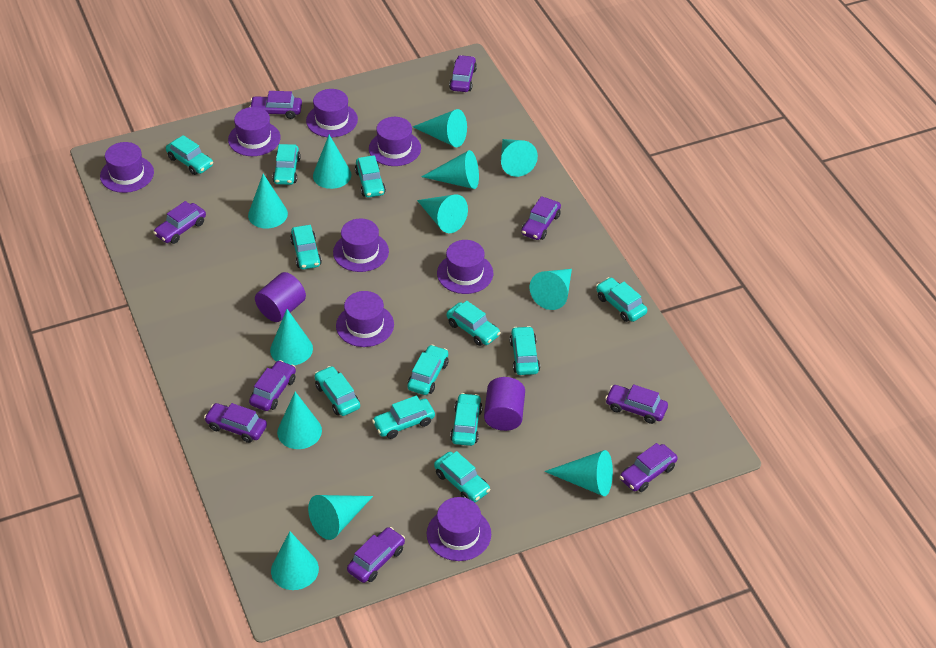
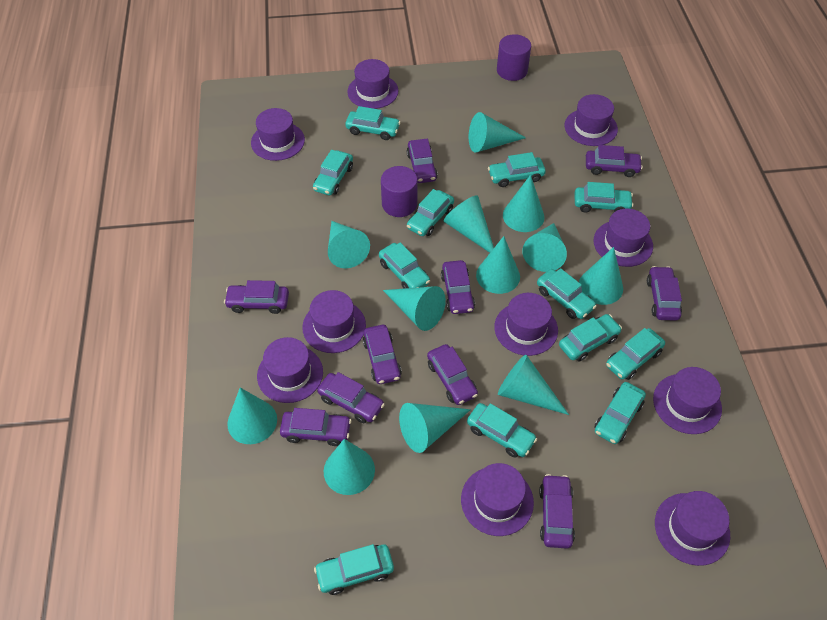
purple car: [153,201,206,244] [204,403,267,443] [249,91,302,119] [249,360,296,411] [347,527,405,583] [449,55,477,92] [521,196,561,240] [605,384,668,424] [620,443,678,492] = 9 -> [224,280,289,314] [280,408,351,446] [317,372,385,423] [363,325,402,384] [407,139,438,183] [427,344,478,405] [441,260,475,314] [539,474,575,548] [586,145,643,177] [647,266,682,320] = 10
purple hat: [100,142,154,193] [228,107,280,156] [306,89,358,137] [333,219,389,272] [336,291,394,347] [369,117,421,166] [427,497,491,561] [437,240,493,294] = 8 -> [251,108,305,161] [257,337,323,403] [302,290,366,353] [347,59,399,109] [461,463,534,536] [494,293,558,356] [565,94,618,146] [594,208,653,267] [653,367,722,434] [655,491,730,566] = 10

